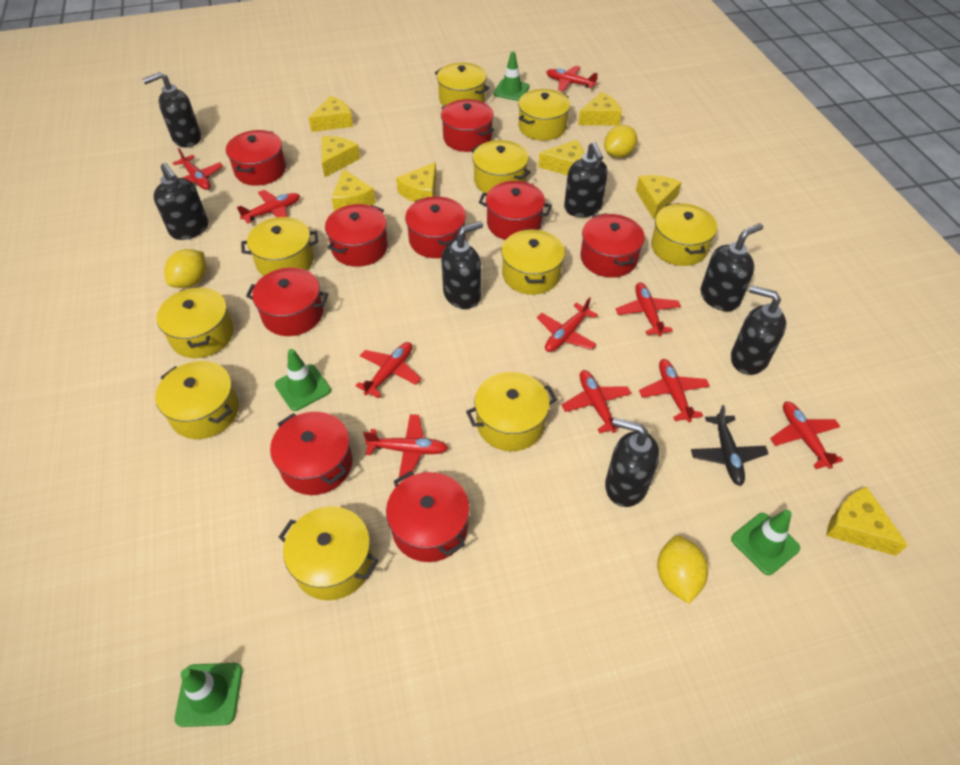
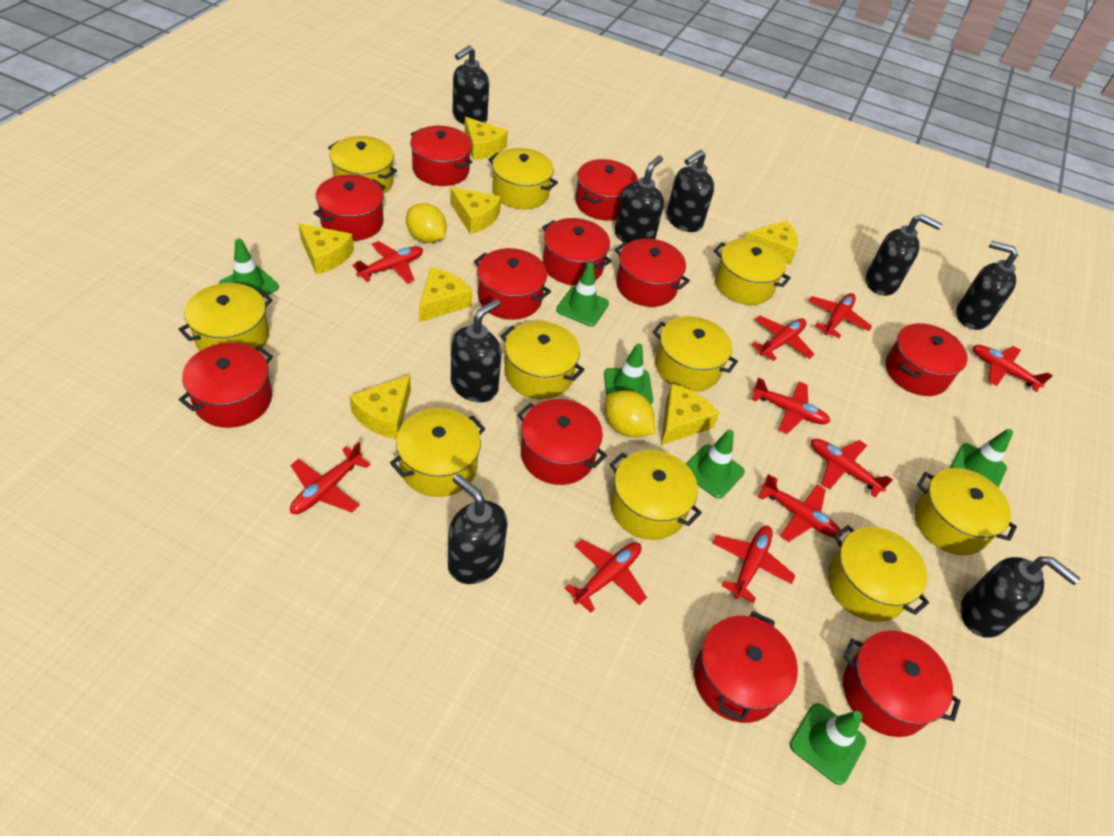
black plane: [691,405,769,486] = 1 -> none = 0
black soap dispenser: [142,72,201,147] [154,163,208,240] [441,221,483,309] [564,142,608,217] [605,418,659,507] [700,223,763,311] [731,285,786,375] = 7 -> [448,474,507,584] [451,299,501,402] [453,45,489,125] [615,156,664,243] [666,150,714,232] [865,214,942,296] [956,241,1018,330] [960,557,1080,638] = 8
green traffic cone: [175,663,242,727] [275,349,331,411] [493,51,530,101] [731,510,800,575] = 4 -> [219,238,279,297] [556,262,609,327] [604,343,653,405] [686,429,745,499] [790,703,866,785] [950,429,1013,488] = 6
red pot: [226,130,286,186] [246,267,328,336] [270,412,353,495] [325,204,388,267] [386,471,470,562] [405,196,466,258] [441,99,494,152] [479,181,552,240] [580,213,645,277] = 9 -> [178,343,273,428] [314,175,385,241] [410,126,472,186] [474,248,551,320] [517,399,607,485] [542,218,612,285] [575,159,638,221] [615,238,690,307] [694,611,798,723] [843,630,961,737] [886,323,968,396] = 11
yellow cheese: [309,96,353,132] [322,136,360,177] [332,169,376,211] [396,162,437,202] [538,140,584,175] [578,92,622,125] [636,175,682,219] [826,487,908,556] = 8 -> [298,223,354,275] [349,375,411,439] [419,267,472,322] [450,187,501,234] [465,117,508,160] [661,384,719,445] [746,220,798,265] = 7
yellow lemon: [164,249,206,288] [604,125,637,158] [657,536,708,604] = 3 -> [406,203,447,243] [605,390,655,437] = 2

